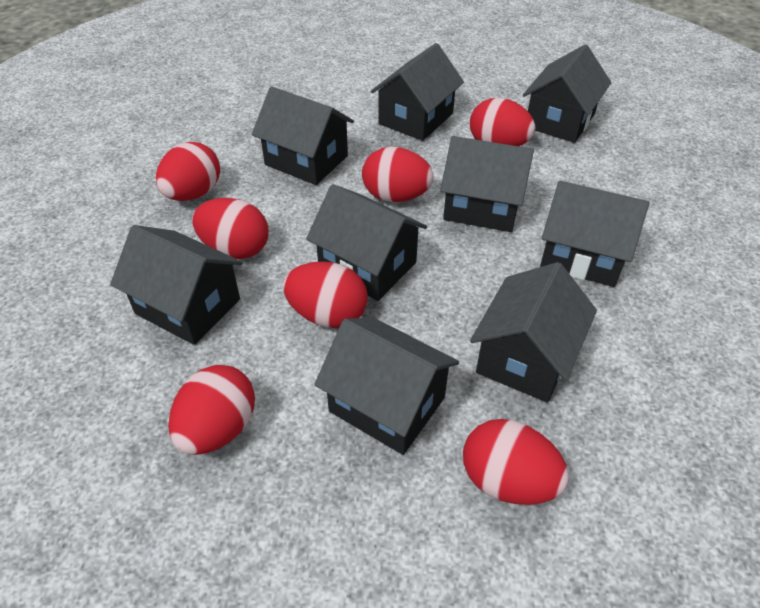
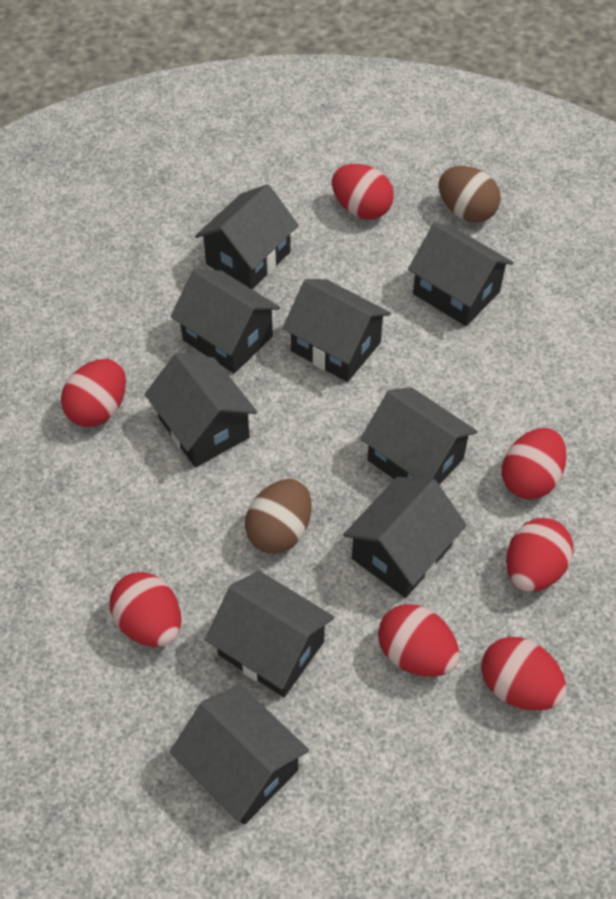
brown egg: none = 0 -> [245,479,312,554] [439,166,501,223] = 2

